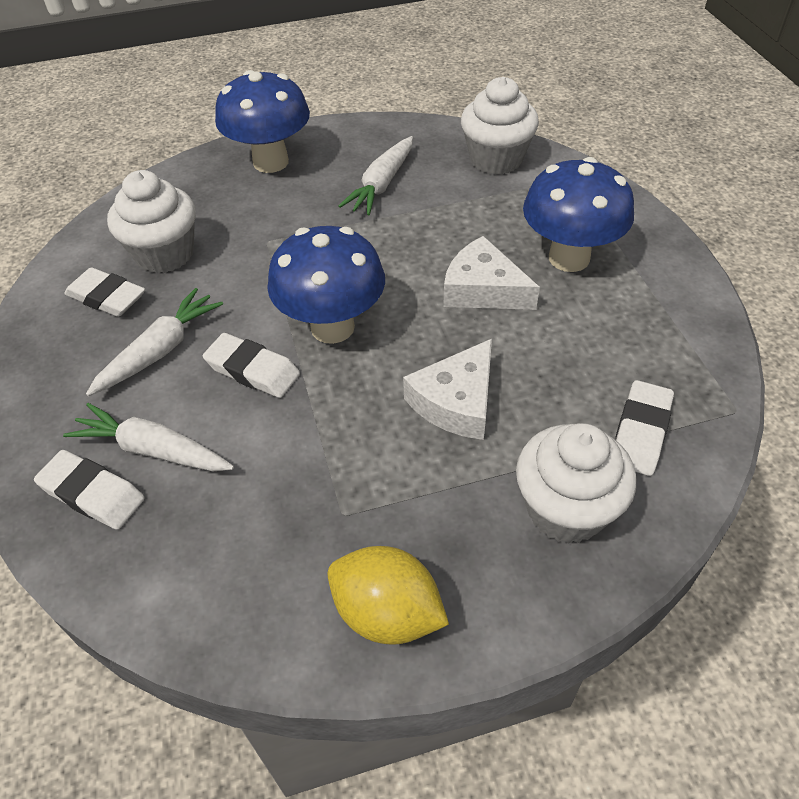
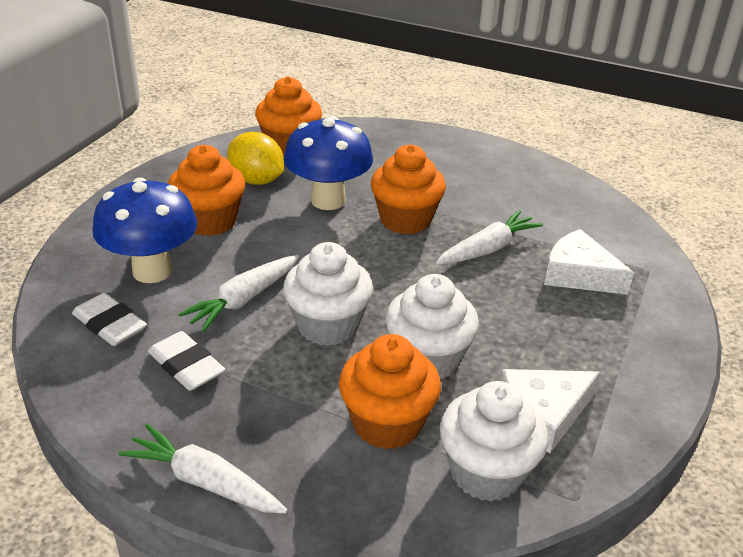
blue mushroom: [215,70,310,173] [267,226,385,344] [523,157,634,272] = 3 -> [92,177,197,283] [284,116,373,210] = 2
orange cupcake: none = 0 -> [168,145,245,236] [255,76,322,156] [339,334,441,449] [371,144,446,234] = 4
white eraser: [34,450,145,530] [65,267,145,317] [203,333,300,398] [615,380,674,476] = 4 -> [72,293,147,346] [148,331,225,391] = 2

